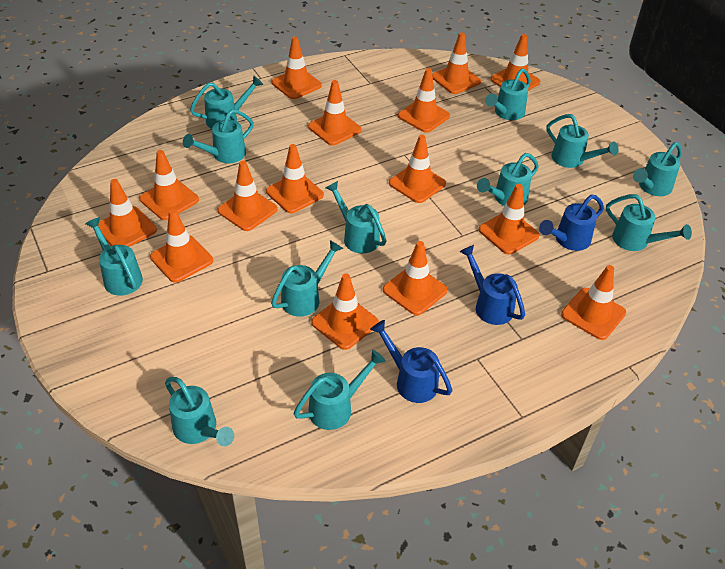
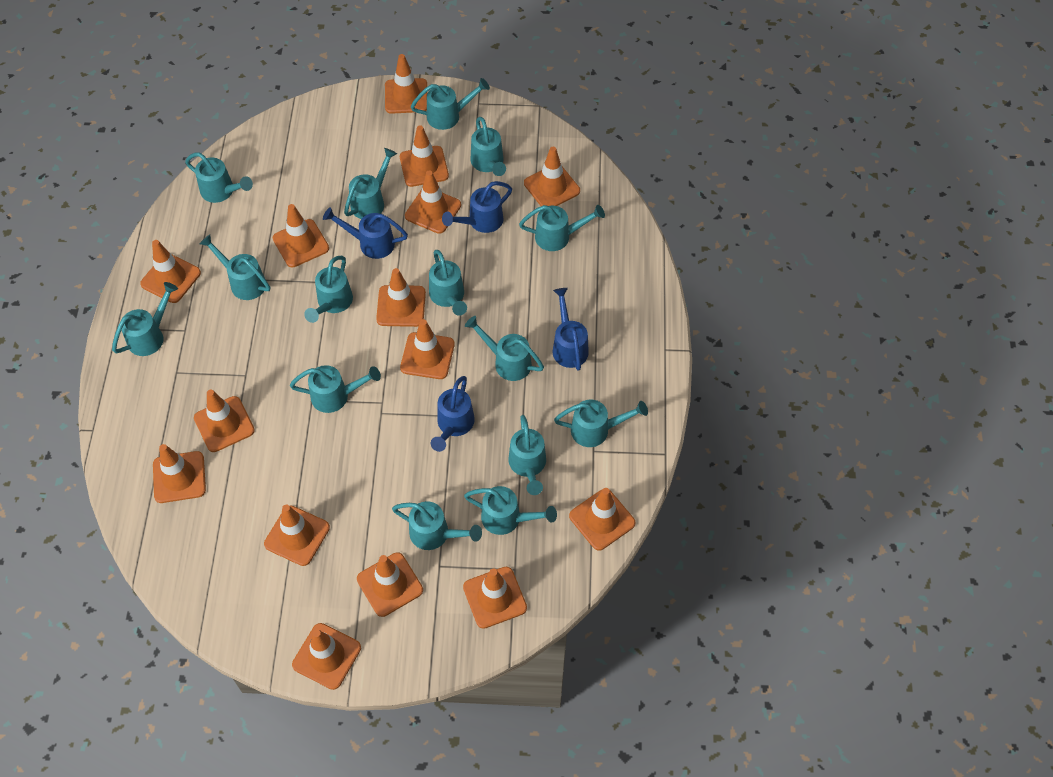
blue watering can: [370,320,452,403] [459,245,525,325] [539,195,604,251] = 3 -> [323,207,408,259] [431,376,475,452] [442,181,512,233] [553,288,589,371] = 4
turquoise watering can: [85,217,143,296] [165,377,234,446] [183,109,254,163] [190,76,263,129] [271,240,343,317] [294,350,386,430] [326,181,387,254] [477,153,539,206] [485,68,531,120] [547,114,619,168] [606,194,692,251] [633,142,682,196] = 12 -> [112,282,178,356] [185,152,253,203] [199,234,270,300] [290,365,381,413] [304,256,353,323] [344,148,397,219] [392,501,482,550] [411,78,490,130] [429,250,467,316] [464,486,557,535] [465,316,544,381] [470,117,506,176] [509,415,546,495] [519,205,605,251] [554,399,648,447] = 15

